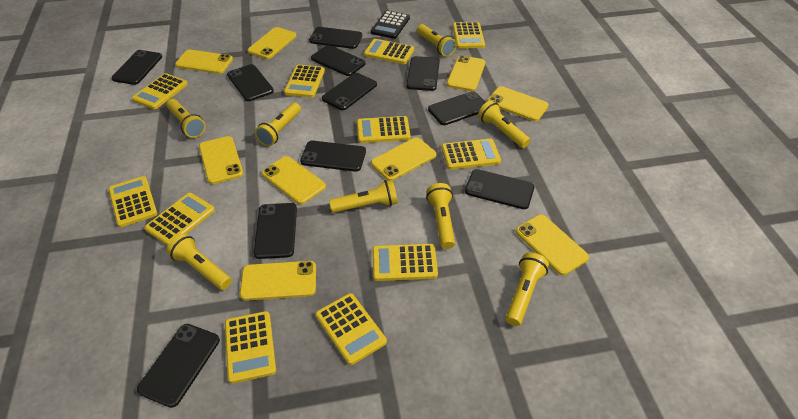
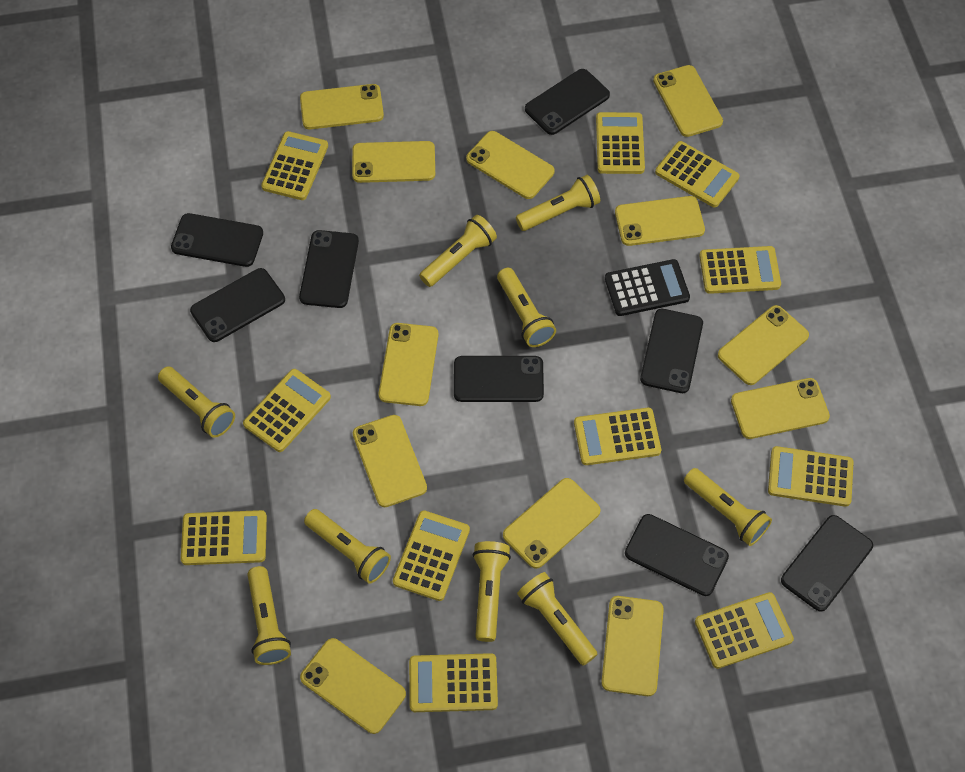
black phone: [111,50,162,85] [137,324,220,408] [227,64,274,101] [254,203,297,259] [300,141,366,172] [309,27,362,49] [311,45,366,76] [322,73,377,110] [406,56,440,91] [428,91,486,125] [465,169,535,209] = 11 -> [171,213,263,267] [190,268,285,342] [299,230,359,308] [454,356,544,402] [525,69,610,135] [625,514,729,596] [640,309,703,393] [781,515,873,612] = 8
yellow flashlight: [166,99,206,138] [167,233,232,290] [255,103,301,146] [329,180,398,213] [417,24,456,57] [426,183,455,249] [478,100,530,148] [506,253,549,326] = 8 -> [158,366,235,438] [247,566,291,665] [304,509,391,584] [419,215,497,287] [473,541,511,642] [497,268,556,347] [516,175,600,231] [517,572,598,666] [684,468,772,546] = 9
yellow phone: [175,50,233,74] [199,136,244,184] [240,261,316,301] [247,27,297,59] [262,156,326,204] [371,137,436,181] [447,55,486,91] [487,86,549,121] [516,214,589,275] = 9 -> [300,84,384,129] [300,638,406,734] [352,141,435,183] [353,415,427,507] [379,323,439,406] [466,131,555,199] [503,478,601,569] [601,596,664,696] [615,196,705,246] [653,65,723,137] [718,305,809,385] [731,378,830,439] = 12

